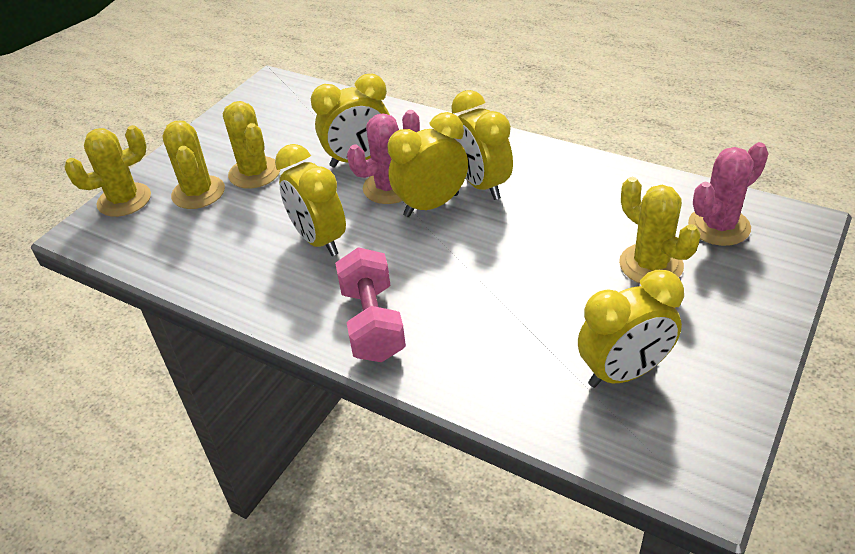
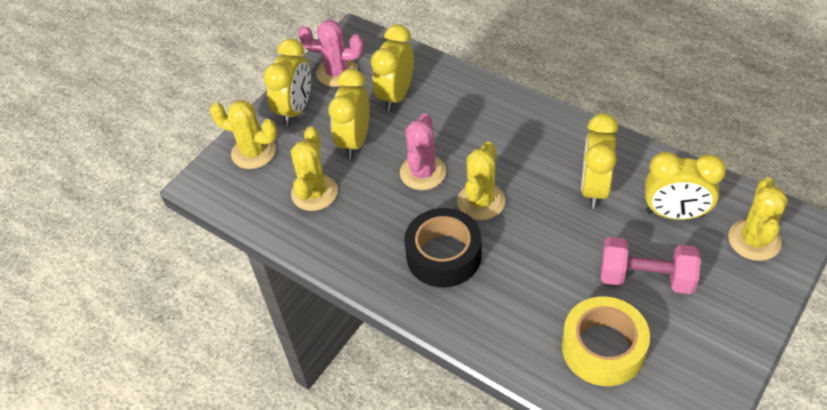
black tape: none = 0 -> [404,208,482,287] = 1
yellow tape: none = 0 -> [562,297,650,386] = 1

